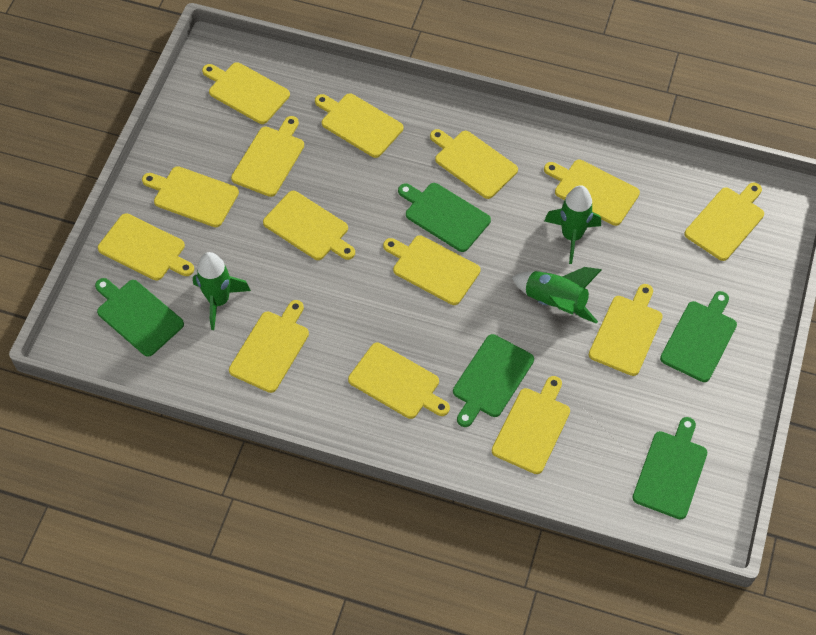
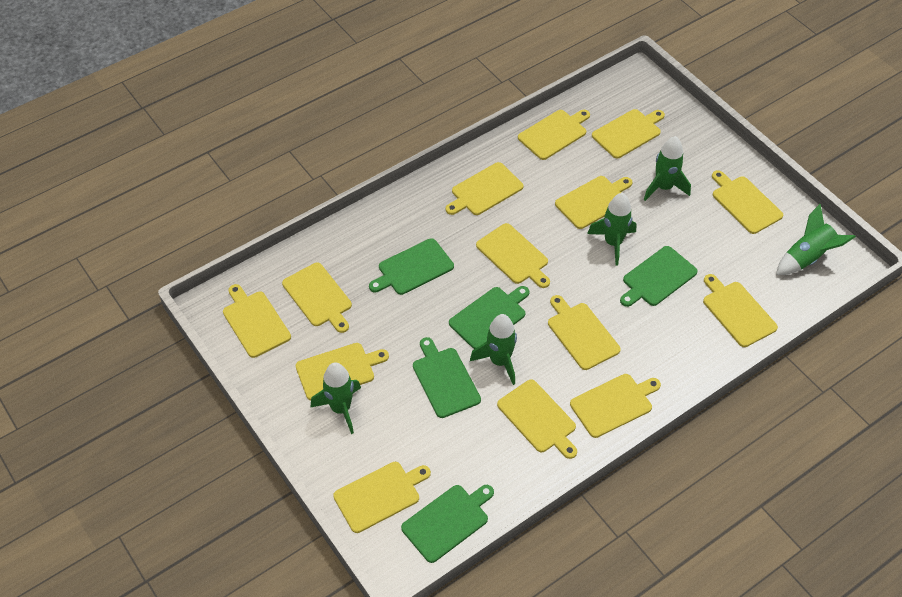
green rocket: [193,252,251,330] [512,267,602,324] [544,185,601,264] = 3 -> [310,362,361,434] [470,314,517,385] [587,193,636,266] [644,136,691,201] [776,204,856,275] = 5

